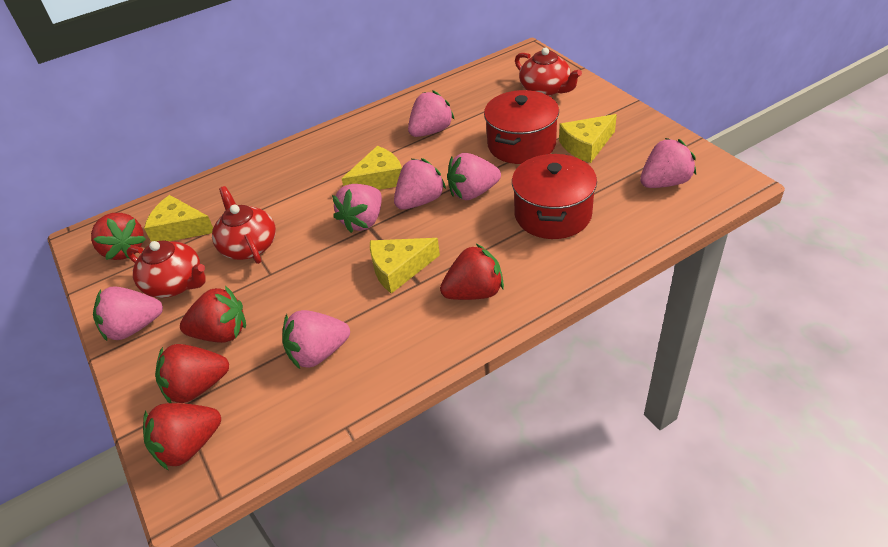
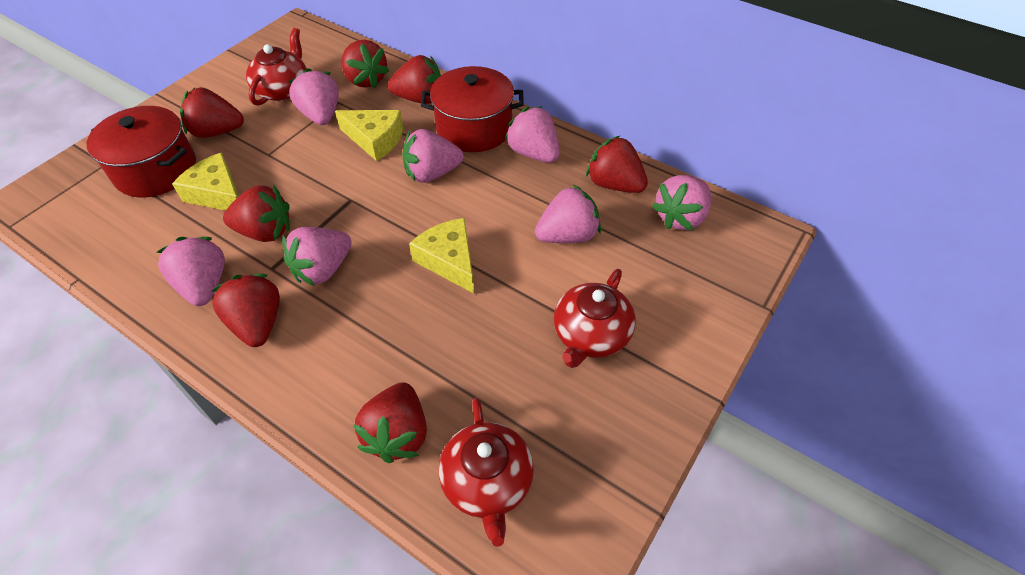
red strawberry: [91,213,146,260] [143,403,221,470] [155,344,229,403] [180,286,246,343] [440,244,504,300] = 5 -> [180,87,244,138] [211,274,280,347] [223,185,290,242] [341,40,389,88] [353,383,427,463] [388,55,441,104] [586,135,648,193] = 7
yellow cheese: [144,195,213,242] [342,146,402,190] [370,238,440,294] [559,114,617,163] = 4 -> [172,152,239,211] [335,110,404,161] [409,218,474,294] = 3

